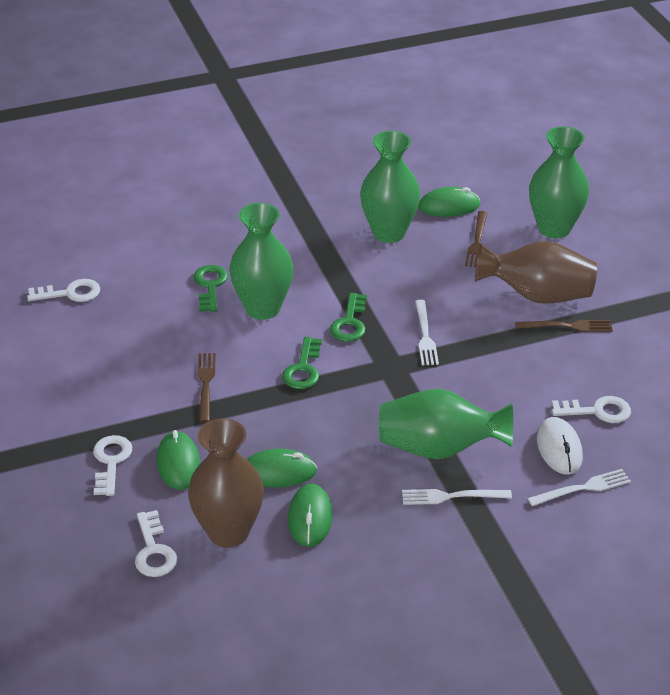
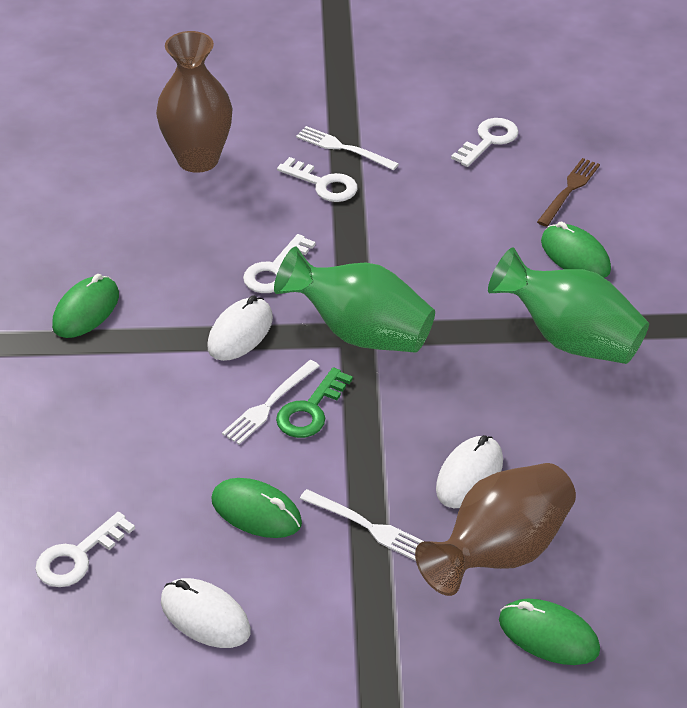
brown fork: [198,353,216,423] [465,211,487,267] [515,320,613,332] = 3 -> [537,158,600,227] = 1
green key: [194,265,228,312] [282,337,322,389] [330,293,367,342] = 3 -> [276,367,353,438] = 1
green vase: [229,203,293,320] [360,131,420,243] [379,389,513,459] [529,126,589,238] = 4 -> [274,247,435,353] [488,247,649,364] = 2
white mouse: [537,417,583,475] = 1 -> [161,578,251,648] [207,295,273,361] [436,435,503,508] = 3

